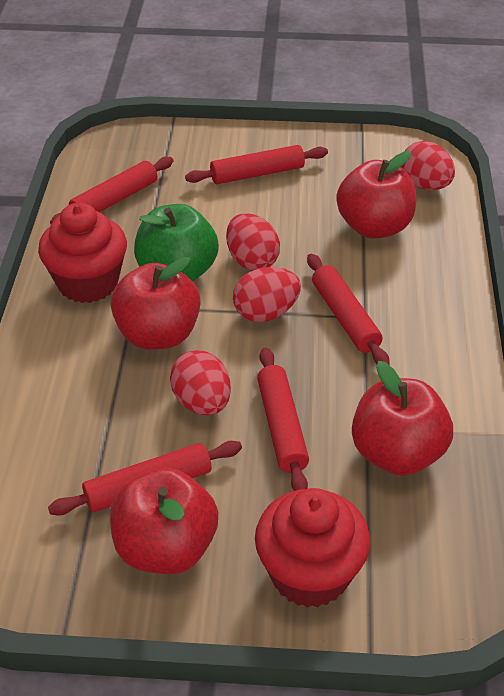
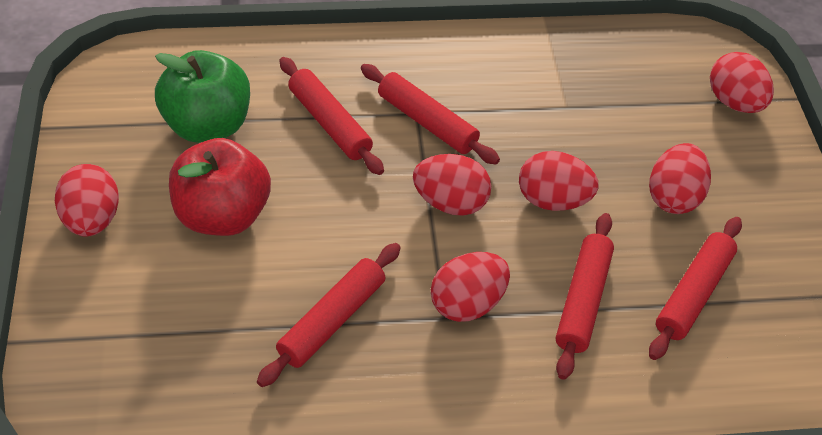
red apple: [110,257,201,350] [110,468,218,574] [336,151,416,239] [352,361,453,476] = 4 -> [169,138,271,236] = 1
red cupcake: [38,203,127,303] [255,488,370,608] = 2 -> none = 0
red egg: [170,350,231,415] [226,213,280,271] [233,267,301,322] [401,141,455,190] = 4 -> [55,164,119,236] [413,154,492,216] [431,252,510,322] [519,151,599,211] [649,143,711,214] [710,52,774,113] = 6

